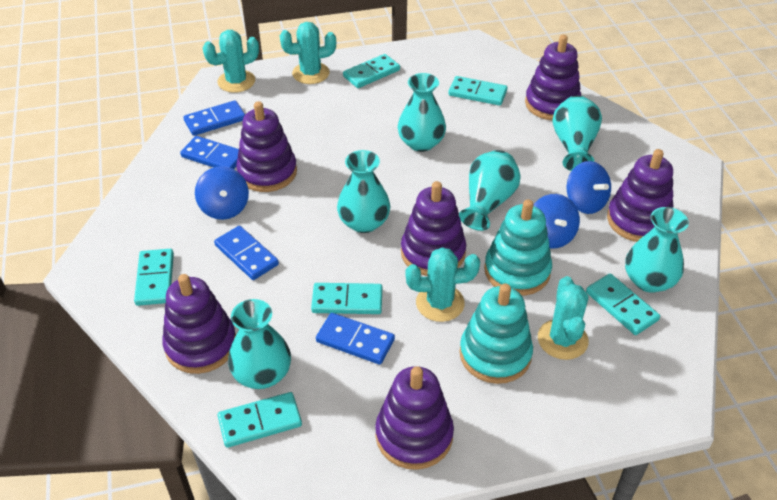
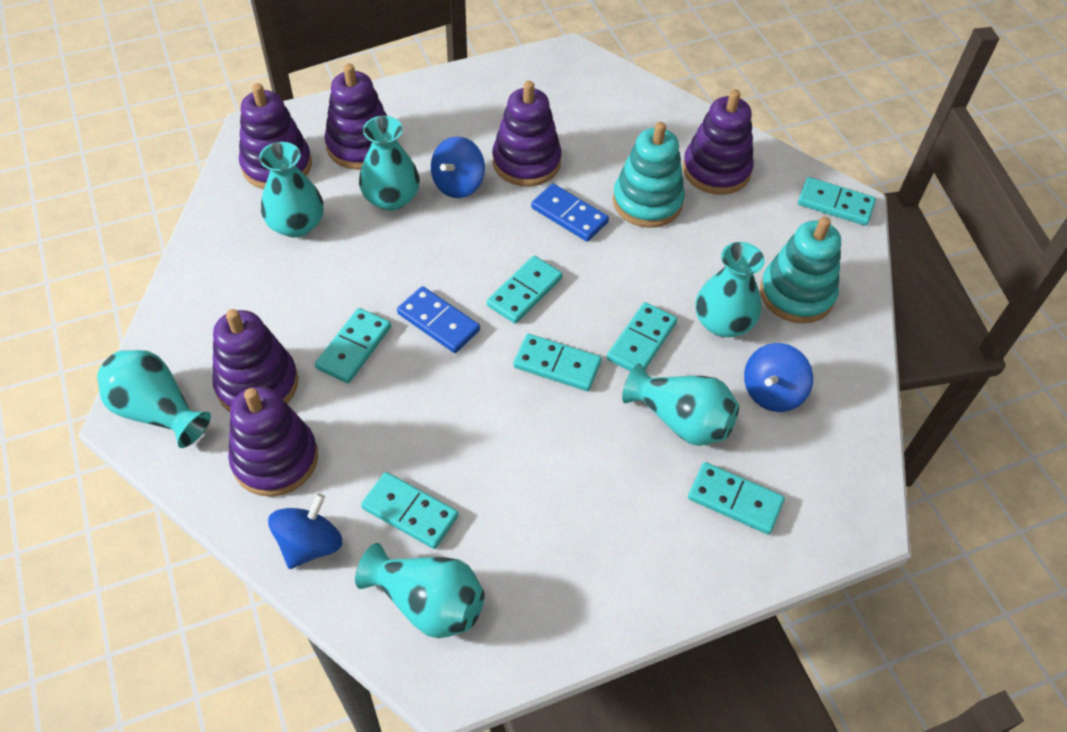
blue domino: [180,136,239,169] [184,100,245,136] [214,226,279,280] [316,313,395,365] = 4 -> [397,286,480,353] [531,184,609,242] = 2
turquoise cactus: [203,30,259,93] [280,22,336,84] [405,247,480,322] [538,276,589,360] = 4 -> none = 0
turquoise domino: [134,249,174,306] [218,392,302,448] [311,283,382,314] [343,54,400,88] [448,76,507,106] [586,273,660,335] = 6 -> [315,308,391,383] [361,472,458,549] [487,256,563,324] [513,334,602,391] [607,302,678,371] [688,462,785,534] [798,177,876,226] = 7

